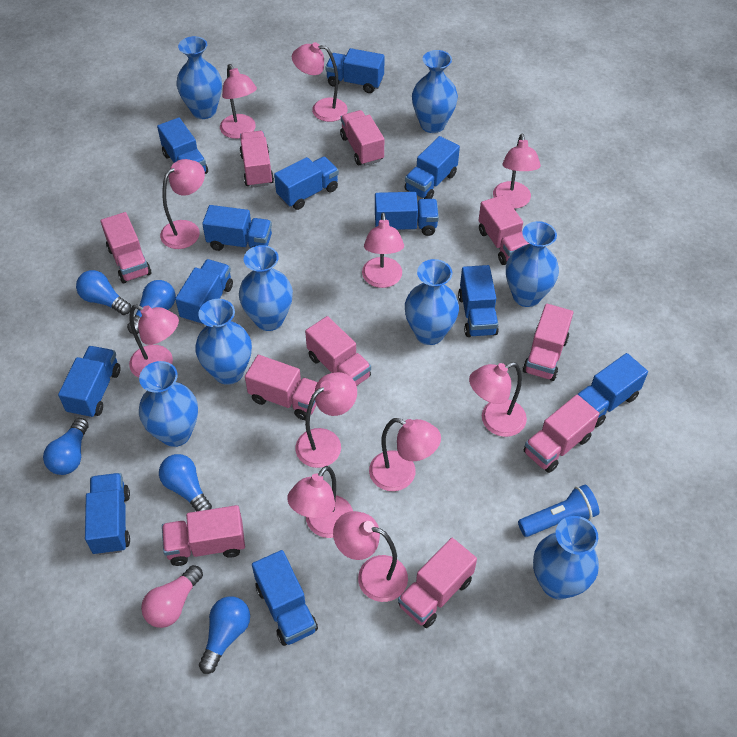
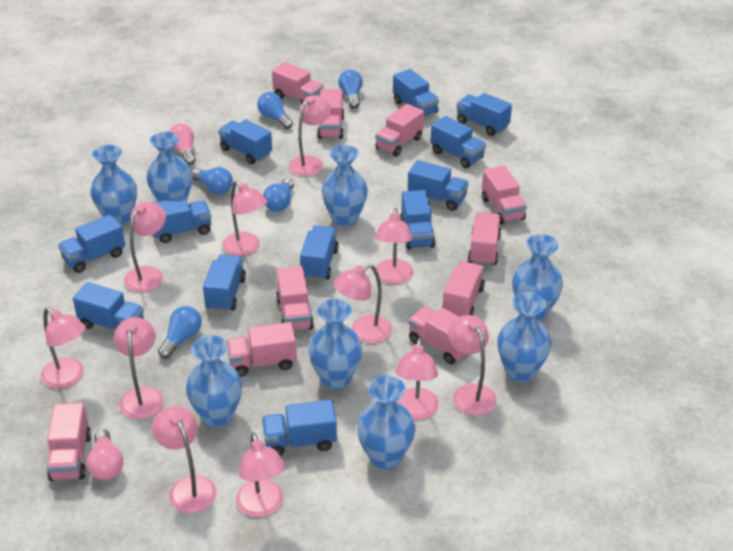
blue flashlight: [518,485,599,537] = 1 -> none = 0
pink light bulb: [141,565,203,628] = 1 -> [86,429,123,480] [169,124,196,165] = 2

